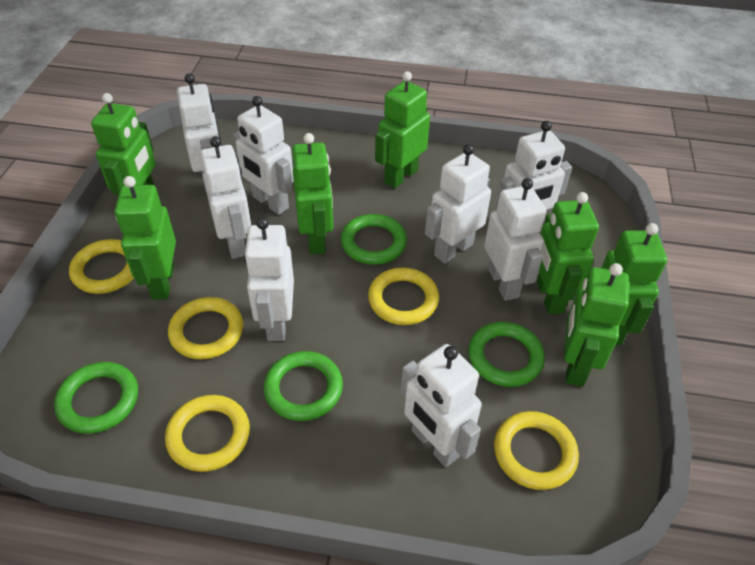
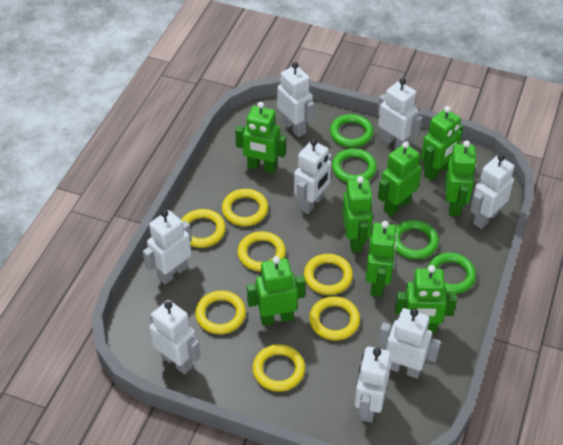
green robot: [91,93,156,195] [115,176,176,300] [292,133,333,255] [375,71,430,188] [537,192,599,314] [564,263,629,387] [602,223,667,345] = 7 -> [235,102,286,173] [247,256,305,325] [342,176,373,252] [366,221,397,297] [378,141,422,216] [395,265,457,332] [421,106,463,181] [445,140,477,216] = 8
yellow ring: [69,239,134,294] [165,395,250,472] [168,297,243,359] [368,267,439,325] [494,411,579,490] = 5 -> [181,209,226,248] [195,291,246,334] [222,189,268,226] [238,231,286,271] [252,344,305,392] [304,254,353,295] [309,296,360,341] = 7

